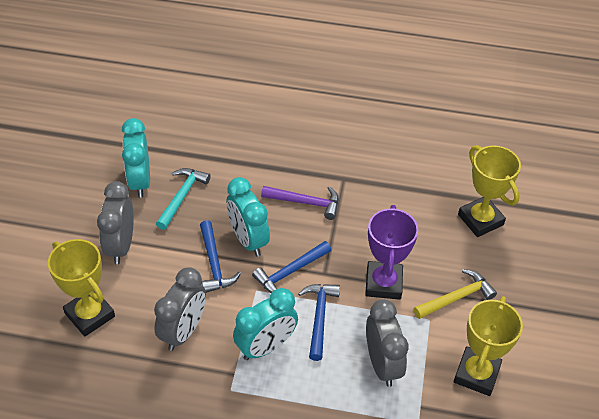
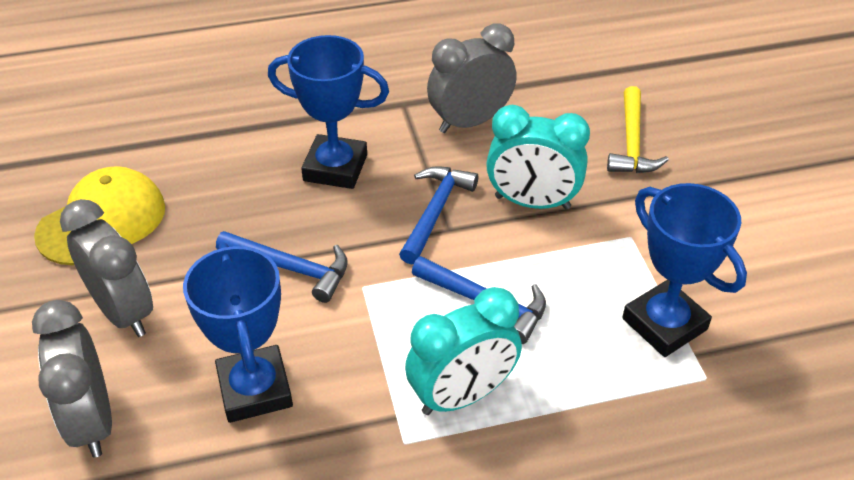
blue trophy: none = 0 -> [183,243,293,423] [268,35,389,189] [622,183,747,357] = 3
purple hammer: [261,186,339,220] = 1 -> none = 0
purple trophy: [365,205,418,300] = 1 -> none = 0
turquoise clock: [122,118,150,198] [227,177,270,256] [233,288,298,360] = 3 -> [405,287,522,415] [486,105,590,209] = 2
turquoise hammer: [156,168,211,230] = 1 -> none = 0
yellow cap: none = 0 -> [34,166,165,265] = 1
yellow trophy: [48,239,115,337] [454,296,523,396] [458,145,521,237] = 3 -> none = 0

